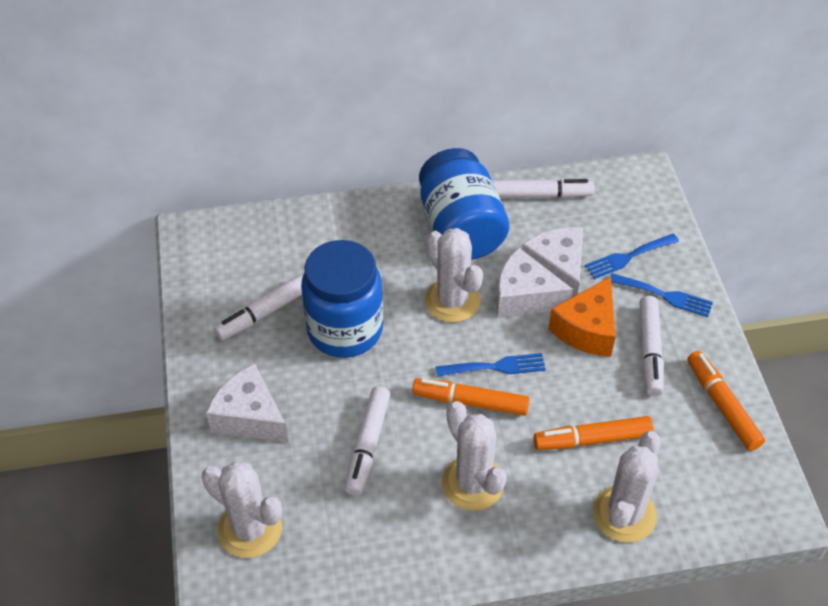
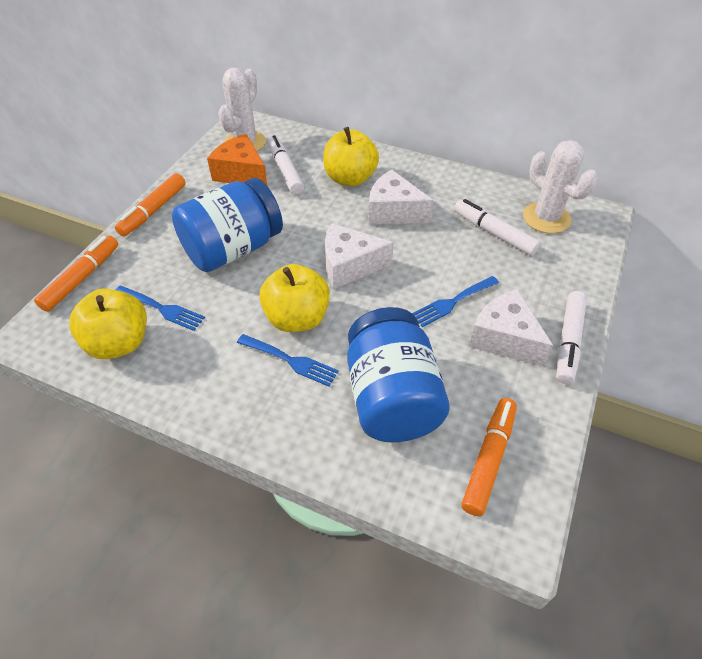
white cactus: [202,461,282,558] [424,228,483,323] [442,401,507,511] [593,431,661,543] = 4 -> [218,68,266,151] [523,140,597,234] = 2
white marker: [214,273,304,341] [345,386,390,496] [492,179,594,198] [639,296,664,396] = 4 -> [268,135,304,195] [454,199,541,256] [557,291,587,384] = 3
yellow apple: none = 0 -> [69,288,147,359] [259,264,330,332] [323,127,379,187] = 3

